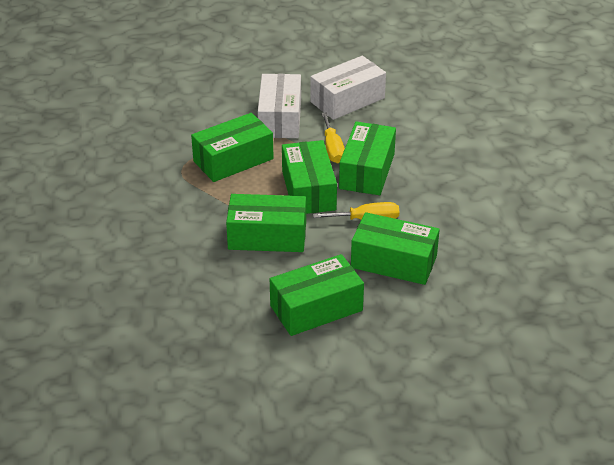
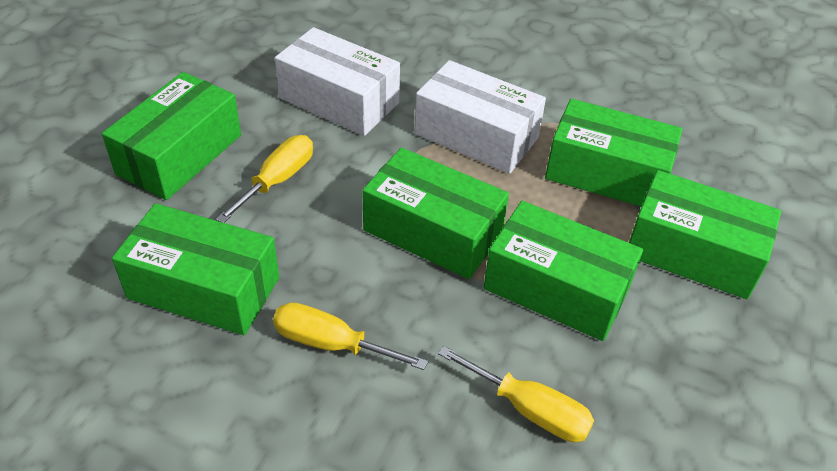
yellow screwdriver: [313,202,399,220] [322,112,345,163] = 2 -> [216,135,313,223] [273,302,428,370] [438,346,594,442] = 3

